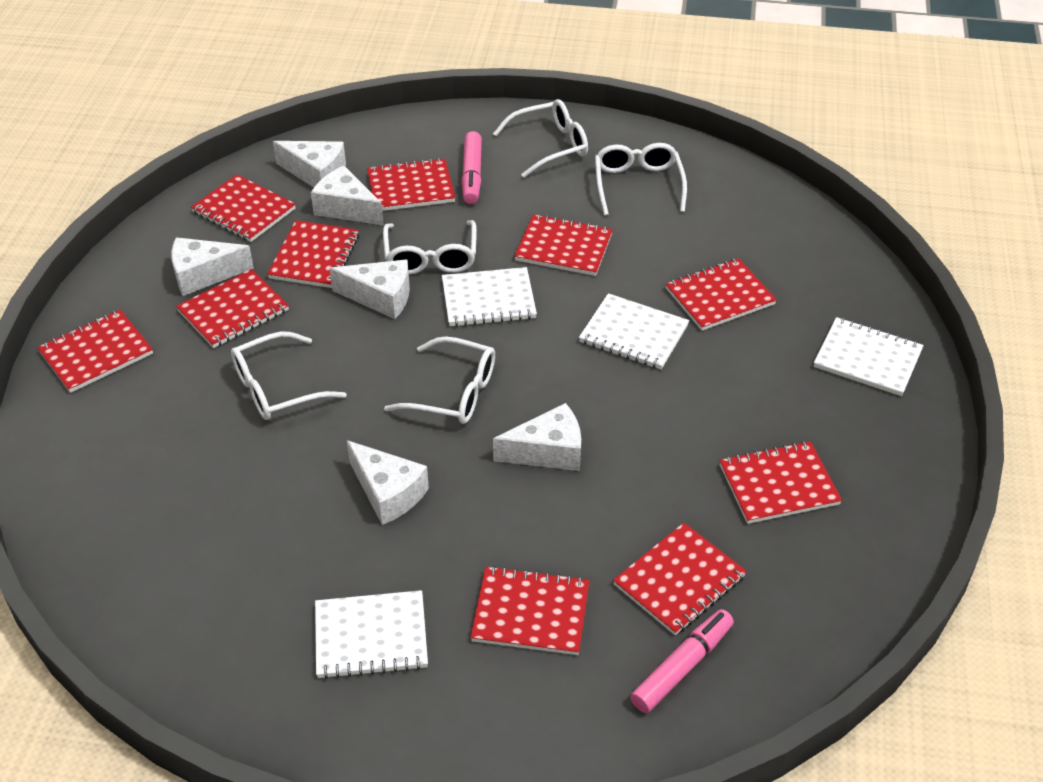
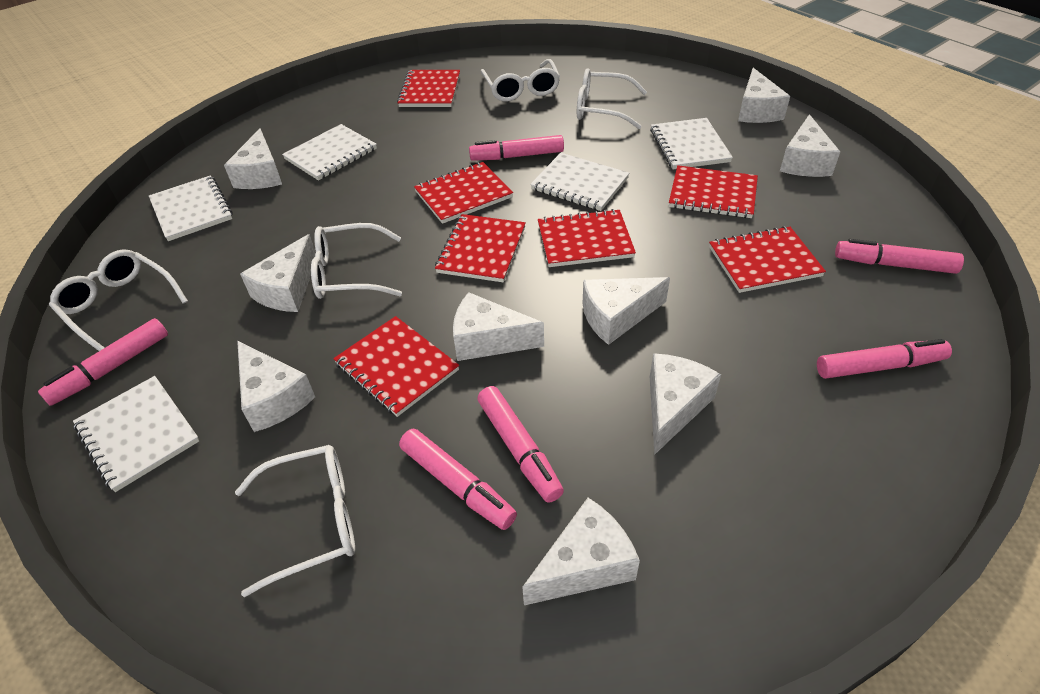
pink marker: [462,131,482,204] [630,609,734,713] = 2 -> [38,318,168,406] [399,429,517,530] [469,135,564,161] [477,386,564,503] [817,339,952,379] [835,239,964,274] = 6
red notebook: [37,310,153,393] [176,269,289,348] [191,174,296,242] [267,220,359,288] [367,158,456,211] [470,566,590,655] [514,214,613,276] [613,523,747,635] [666,258,777,331] [719,441,842,524] = 10 -> [333,316,459,417] [397,70,460,107] [414,162,513,224] [435,214,526,282] [538,209,636,267] [669,165,758,218] [709,226,826,293] = 7
white cheese: [171,237,254,296] [273,141,346,188] [311,166,384,225] [329,259,410,319] [347,440,429,525] [493,403,581,471] = 6 -> [224,128,282,189] [237,341,315,432] [240,234,316,312] [453,292,544,361] [522,498,640,605] [582,277,670,345] [650,353,721,455] [738,68,790,123] [780,114,840,177] = 9
white notebook: [315,590,428,679] [442,267,537,327] [579,293,689,370] [814,317,924,396] = 4 -> [73,376,199,492] [149,175,233,241] [282,124,377,181] [530,153,629,211] [650,118,733,169] = 5

